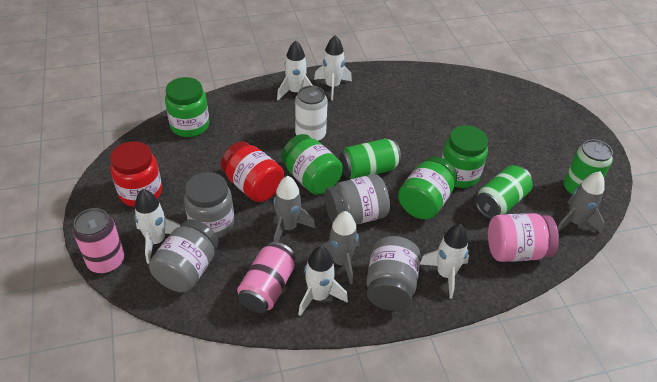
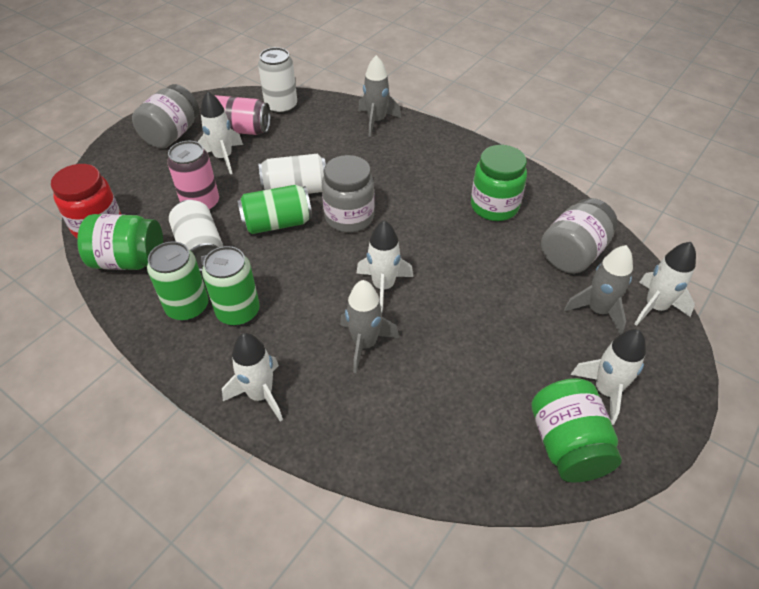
green jar: [165,77,209,137] [282,134,343,195] [398,157,457,219] [442,125,488,188] = 4 -> [77,214,163,270] [471,145,527,221] [531,378,622,483] = 3
grey jar: [149,220,219,292] [184,172,234,238] [325,174,390,225] [366,236,421,311] = 4 -> [132,84,199,149] [322,155,375,233] [541,198,618,274] = 3
pink jar: [488,213,559,262] = 1 -> none = 0
red jar: [110,141,162,207] [221,142,284,202] = 2 -> [51,164,121,238] = 1
white can: [295,85,328,141] = 1 -> [169,200,223,272] [258,47,297,114] [259,154,326,194] = 3

